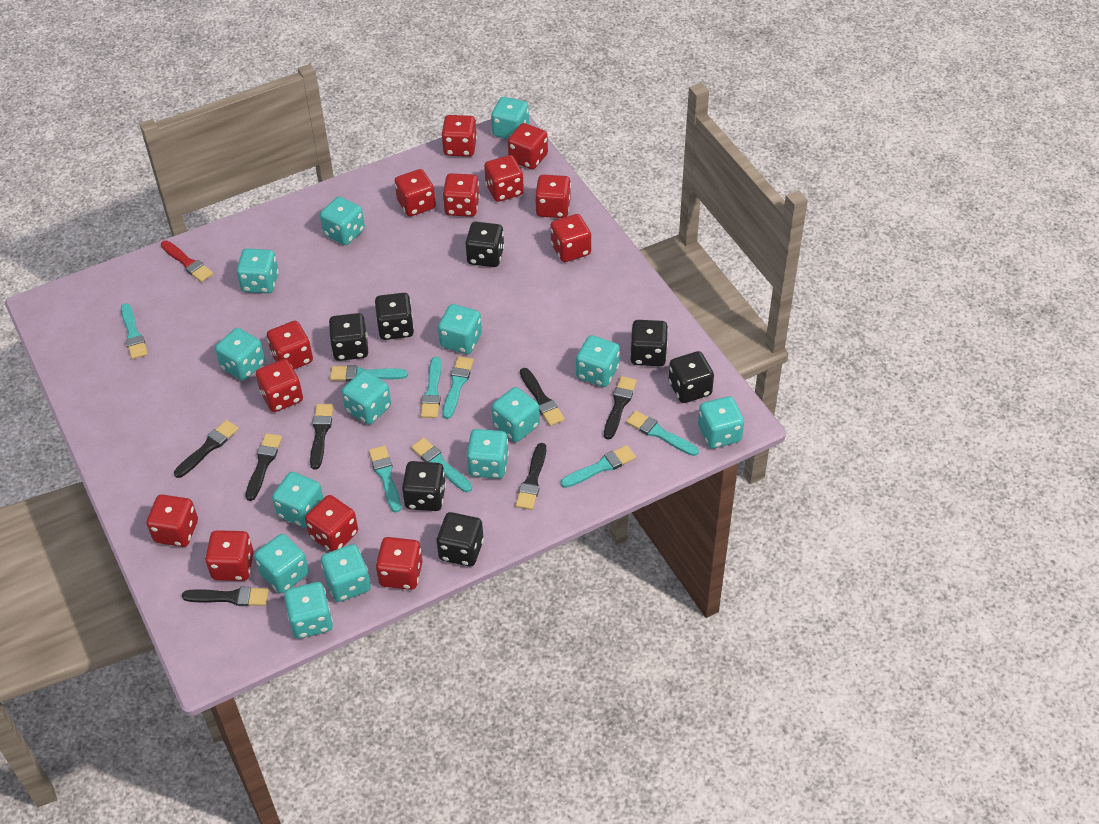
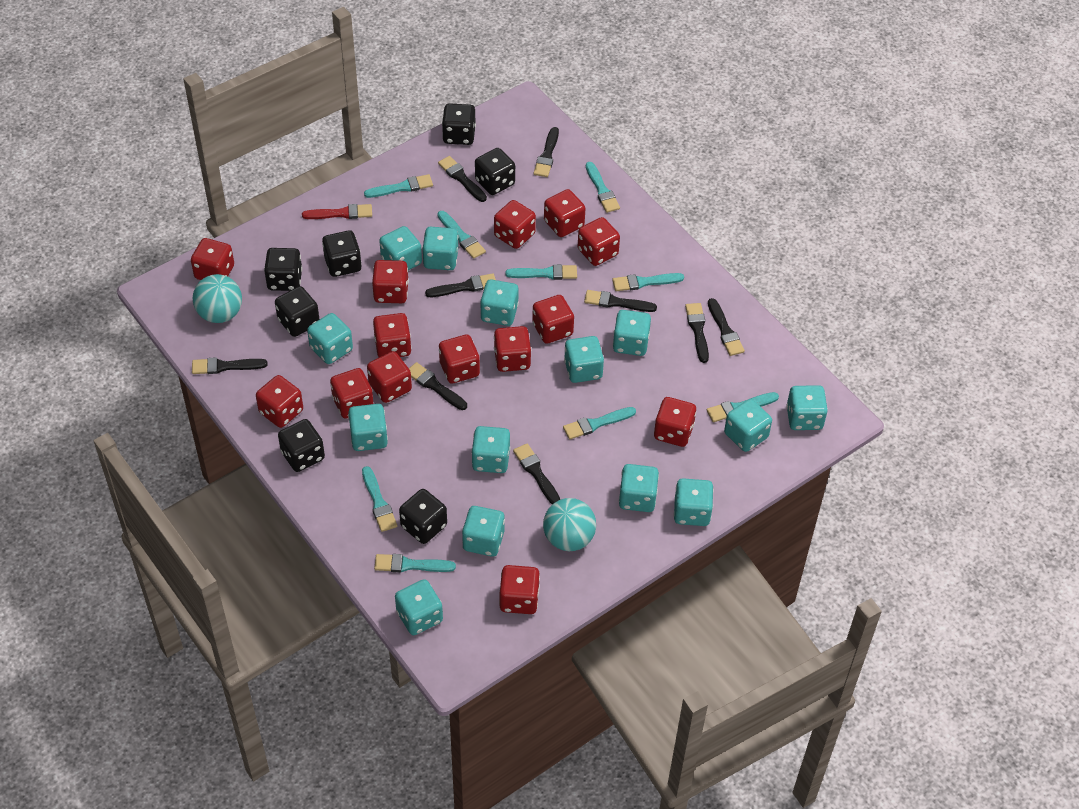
black brush: [174,420,239,478] [182,587,269,606] [245,433,282,501] [310,404,334,470] [515,443,546,510] [520,368,565,426] [604,376,637,439] = 7 -> [192,357,268,374] [409,362,467,410] [425,273,496,297] [438,156,487,202] [513,443,560,504] [533,127,559,177] [584,290,657,312] [685,303,709,363] [708,298,745,356] = 9
red dice: [146,494,198,547] [205,530,254,581] [256,359,303,412] [267,321,313,369] [305,495,358,552] [376,537,423,590] [395,169,436,216] [441,115,477,157] [443,173,480,217] [484,155,524,202] [508,123,548,169] [535,175,571,218] [551,214,591,262] = 13 -> [191,238,234,280] [256,375,303,428] [330,368,373,419] [367,351,412,403] [372,260,409,303] [373,313,411,357] [439,334,480,384] [494,200,536,249] [494,326,531,372] [499,565,540,614] [532,295,574,344] [544,189,585,237] [578,217,620,266] [654,397,696,447] = 14
turquoise ball: none = 0 -> [193,274,242,323] [543,498,596,551] = 2
turquoise brush: [121,303,148,359] [330,365,408,381] [369,445,401,513] [411,438,472,492] [420,357,441,418] [442,356,474,419] [560,445,636,488] [626,410,699,456] = 8 -> [362,466,397,532] [364,174,433,198] [374,554,456,572] [438,211,486,259] [505,264,577,280] [563,407,636,440] [586,162,620,213] [612,273,684,291] [707,392,779,422] = 9

